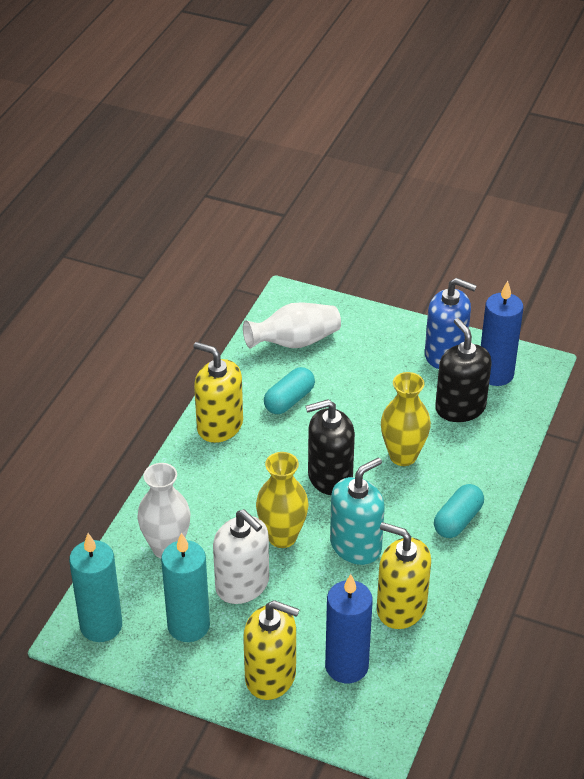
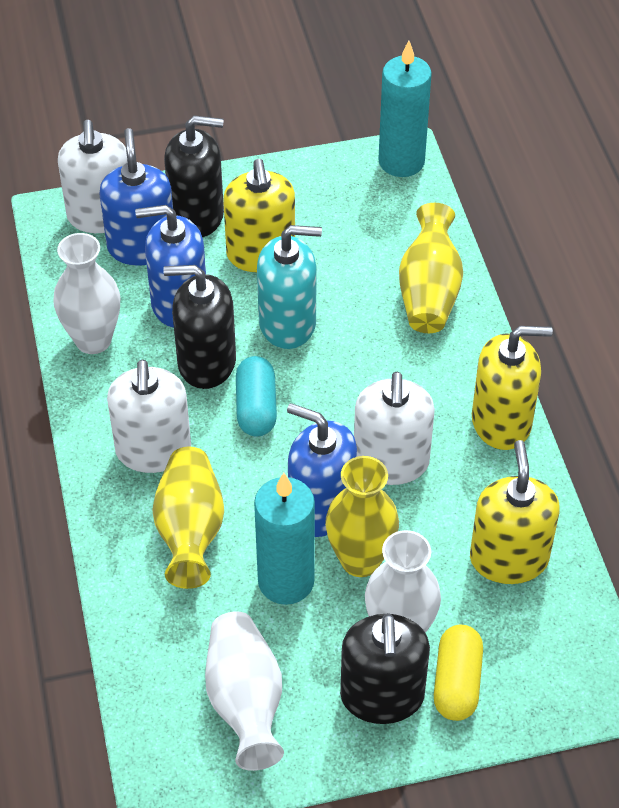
black soap dispenser: [306,399,355,495] [435,318,492,422] = 2 -> [163,265,236,389] [164,115,224,237] [340,613,430,724] = 3
blue candle: [325,574,373,683] [481,281,523,386] = 2 -> none = 0
blue soap dispenser: [425,278,477,369] = 1 -> [99,128,173,266] [135,205,206,328] [287,403,357,537] = 3
turquoise capsule: [264,367,315,414] [434,484,484,538] = 2 -> [236,356,277,437] = 1
white soap dispenser: [213,509,269,604] = 1 -> [58,120,128,233] [107,359,191,473] [354,372,435,485] = 3
white vase: [137,463,191,558] [243,302,341,349] = 2 -> [53,233,120,354] [205,611,284,771] [365,530,441,633] = 3
yellow capsule: none = 0 -> [434,625,483,721] = 1
yellow vase: [256,452,309,548] [381,372,431,466] = 2 -> [152,447,224,589] [325,456,399,577] [399,203,463,333] = 3

